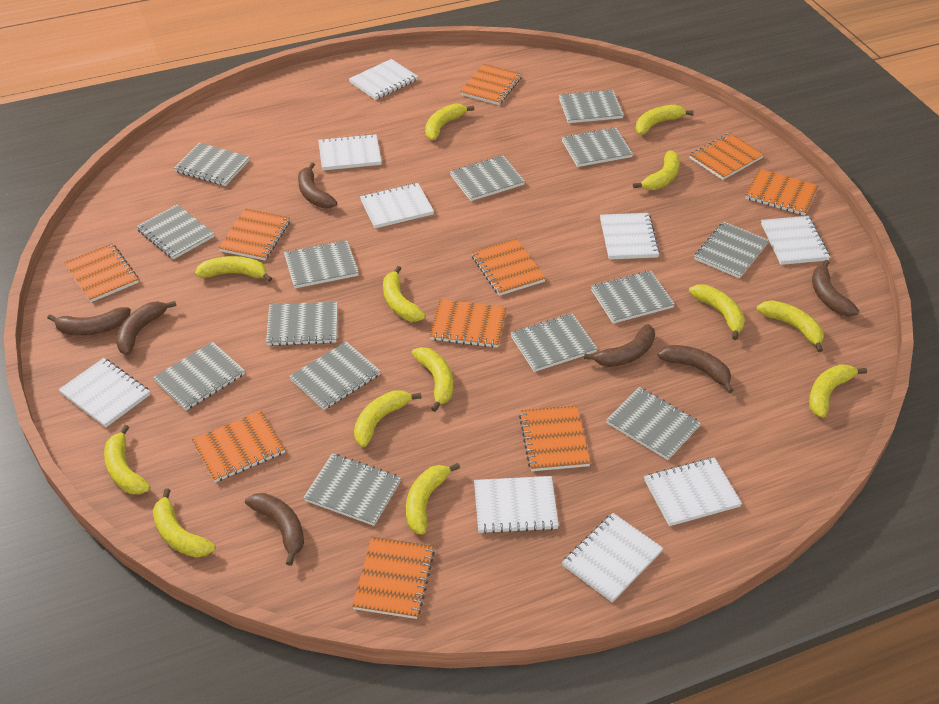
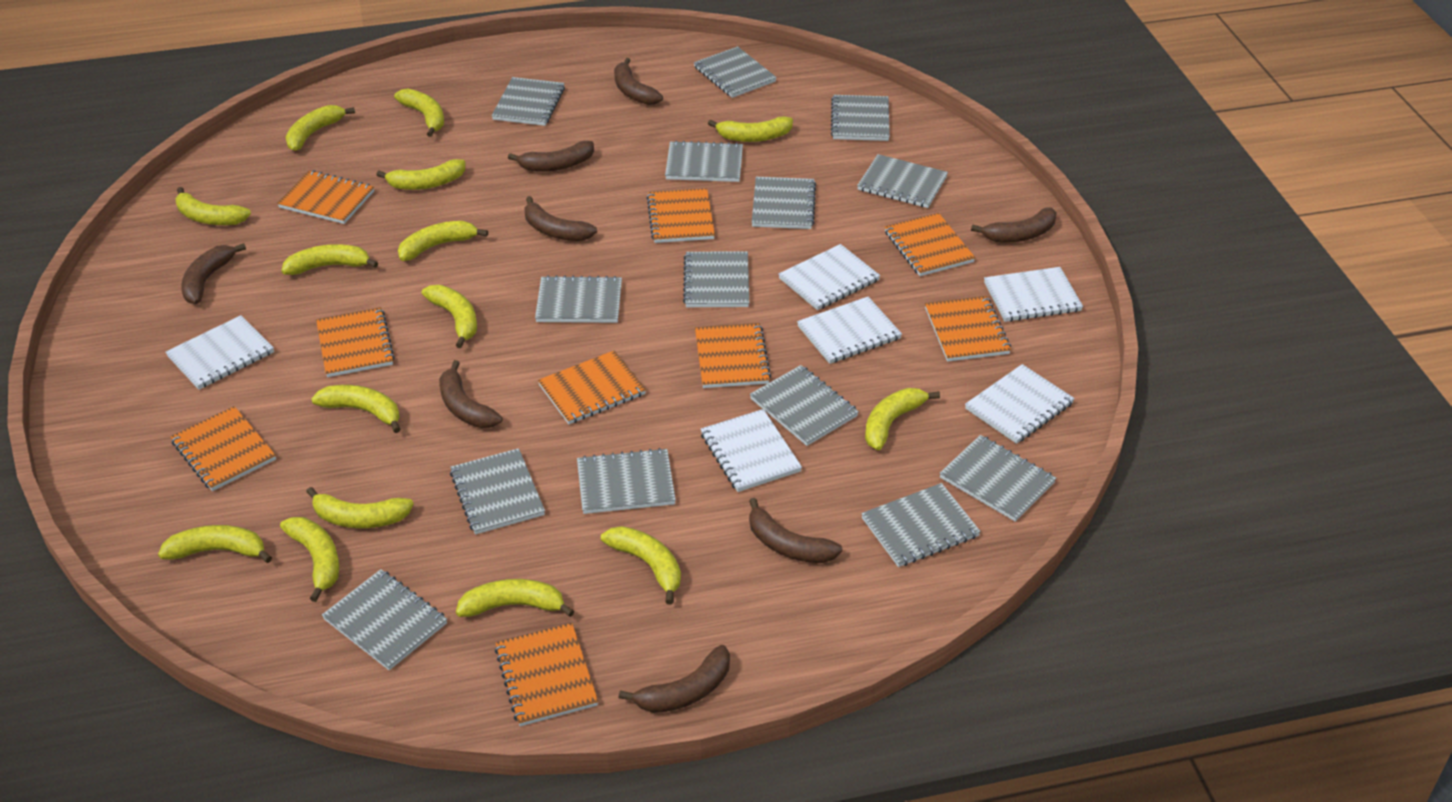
brown banana: [47,307,131,336] [116,301,176,355] [245,493,304,566] [298,162,337,208] [584,324,655,367] [658,345,734,393] [812,260,859,317] = 7 -> [181,243,246,304] [439,360,502,428] [508,141,594,172] [524,196,597,241] [614,58,663,105] [619,645,730,713] [749,498,842,563] [971,207,1057,243] = 8
orange notebook: [64,243,139,302] [192,410,285,482] [219,208,290,260] [352,537,435,619] [430,299,507,348] [460,64,522,105] [471,239,546,296] [519,406,591,471] [689,133,764,180] [745,169,819,216] = 10 -> [170,406,276,491] [277,170,374,224] [316,307,395,377] [495,623,598,726] [538,351,646,424] [647,188,715,243] [695,323,771,388] [885,213,975,276] [925,296,1011,362] = 9
white notebook: [58,358,150,427] [318,134,382,170] [349,59,418,100] [360,183,434,228] [474,476,559,534] [562,513,663,602] [600,213,660,259] [644,457,742,526] [761,216,830,265] = 9 -> [165,315,274,390] [701,409,802,492] [779,244,880,310] [797,296,902,364] [965,364,1075,444] [984,267,1083,322] = 6
yellow banana: [104,425,151,494] [153,489,216,557] [195,256,272,282] [354,390,421,447] [383,266,426,321] [406,463,460,535] [412,347,453,412] [425,104,474,140] [633,151,680,190] [636,105,694,135] [689,285,745,340] [757,300,824,352] [809,364,867,418] = 13 -> [158,525,272,563] [175,187,251,225] [280,517,339,602] [281,244,378,275] [286,105,355,151] [306,487,414,528] [311,385,401,433] [376,159,465,190] [394,89,444,137] [398,221,488,261] [422,285,477,348] [456,579,574,617] [601,526,681,604] [708,116,793,142] [865,388,940,450] = 15

